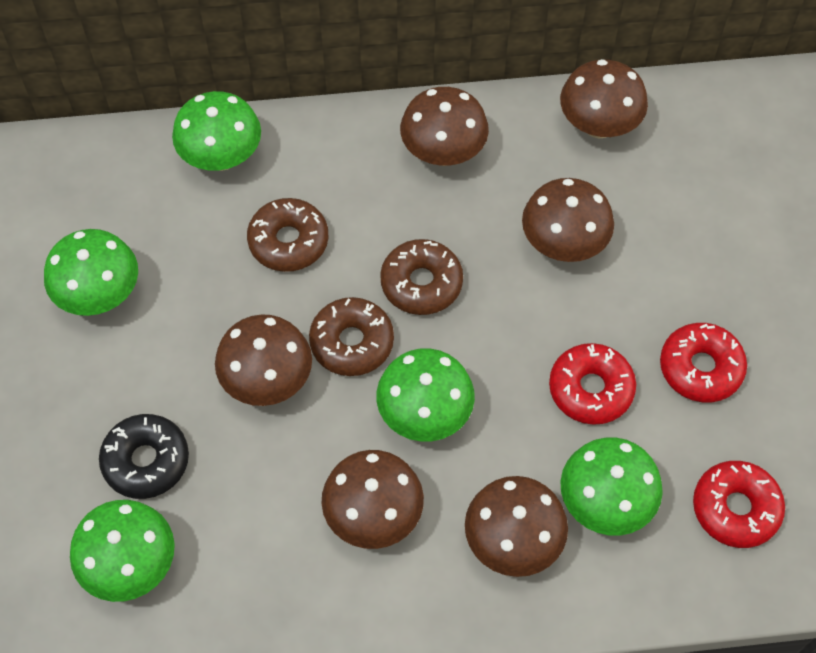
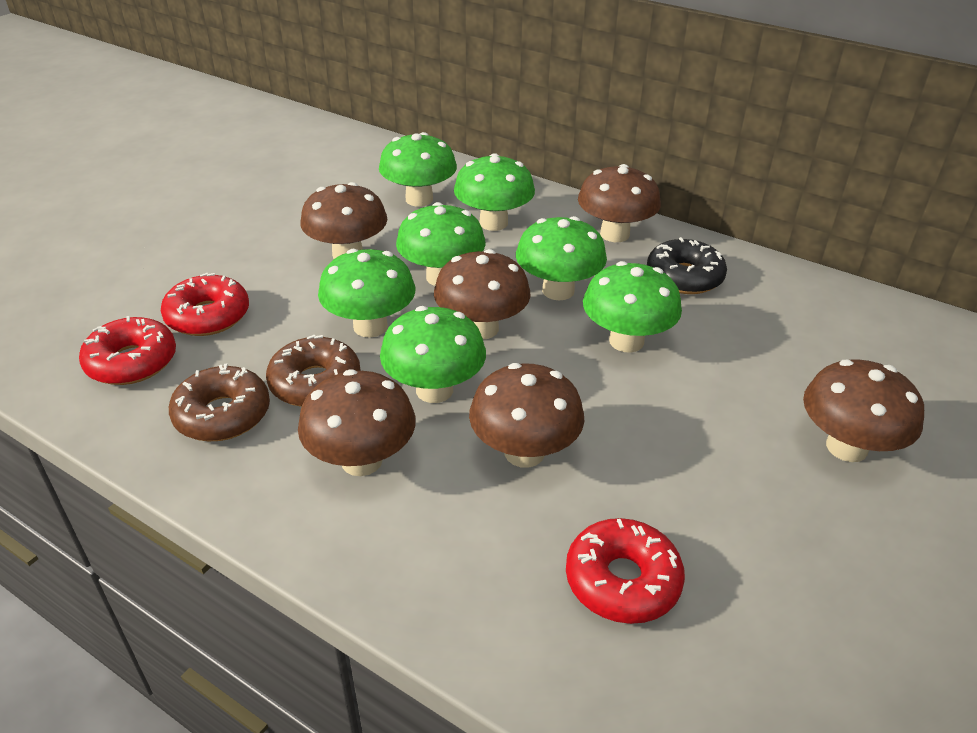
brown donut: [247,198,328,272] [309,297,394,376] [380,239,463,315] = 3 -> [169,364,270,441] [266,335,361,407] = 2
green mushroom: [44,229,138,316] [70,500,175,602] [172,91,261,171] [376,348,475,442] [561,437,663,536] = 5 -> [318,249,415,337] [379,132,457,207] [380,306,486,403] [396,202,486,286] [454,153,535,231] [516,216,607,300] [583,261,682,352] = 7

